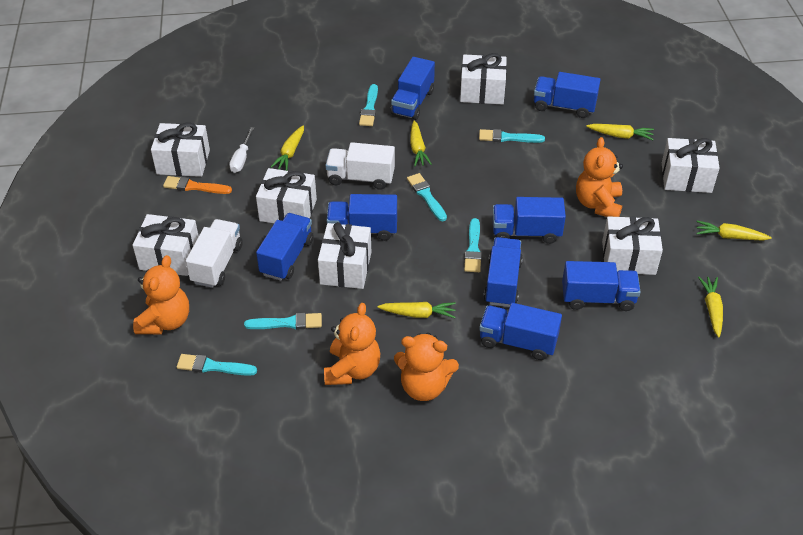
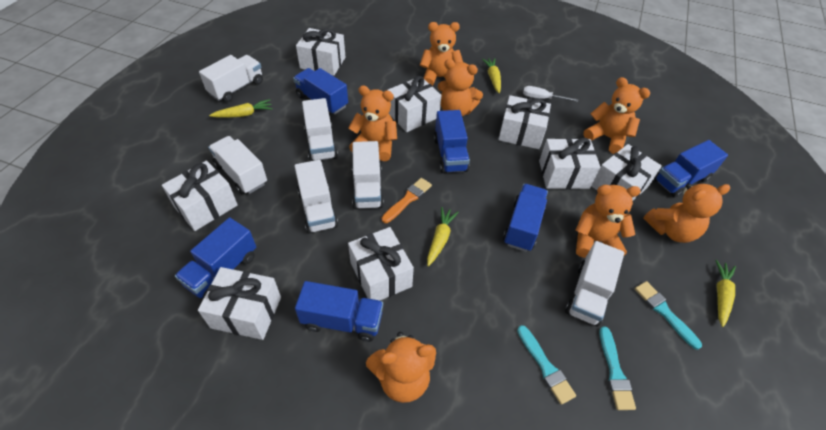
blue truck: [256,213,314,281] [327,194,397,241] [391,57,435,120] [479,303,562,360] [484,237,523,307] [493,197,566,244] [534,72,601,118] [562,261,641,311] = 8 -> [175,217,256,299] [293,68,348,115] [295,281,383,342] [434,110,470,173] [503,184,548,252] [654,140,728,198] = 6
orange teddy bear: [133,255,189,334] [324,303,380,385] [394,333,459,401] [576,137,623,217] = 4 -> [348,85,397,161] [366,332,436,403] [420,22,463,86] [438,59,483,116] [575,185,641,258] [584,77,650,154] [643,183,730,243] = 7
turquoise brush: [177,354,257,376] [244,313,322,329] [359,84,378,126] [407,173,447,221] [464,218,482,272] [479,129,545,143] = 6 -> [517,325,576,405] [599,327,636,410] [635,281,702,350] = 3
white gift: [133,214,199,276] [151,123,210,177] [256,168,317,223] [318,222,371,289] [460,53,507,104] [602,216,663,275] [662,138,720,193] = 7 -> [162,161,238,231] [198,267,281,340] [296,28,345,76] [348,227,414,301] [387,76,442,132] [498,95,551,149] [539,138,600,189] [592,144,662,201] = 8
white truck: [186,219,243,288] [325,142,395,190] = 2 -> [199,55,263,102] [208,136,267,194] [294,160,338,234] [302,98,338,161] [352,141,384,209] [565,241,624,326] = 6
yellow carrot: [271,126,304,171] [377,302,456,318] [410,121,432,166] [586,124,654,140] [696,221,772,241] [698,277,723,337] = 6 -> [209,99,273,118] [427,207,459,267] [482,58,501,93] [715,260,736,327] = 4

